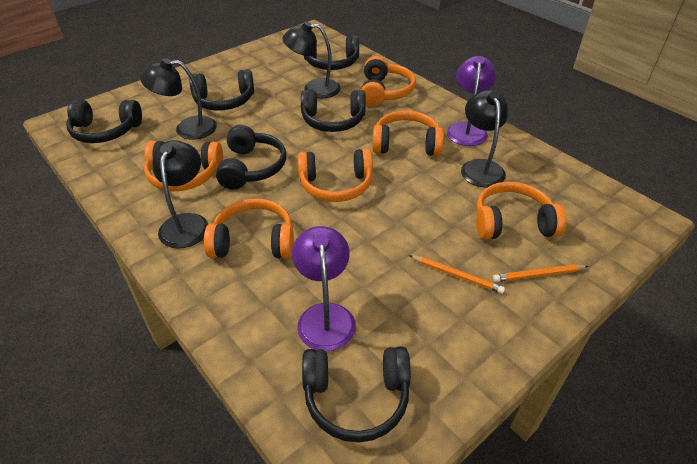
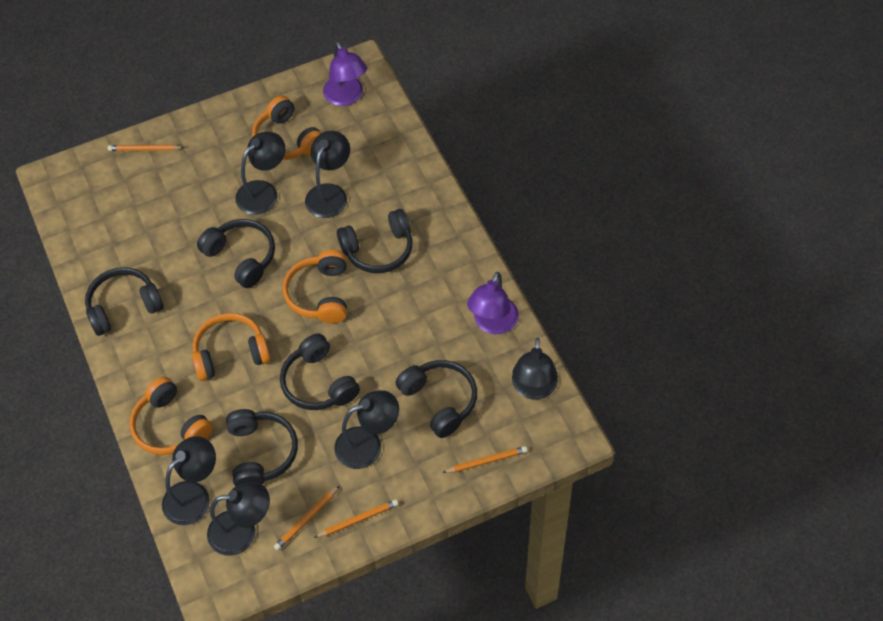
black lamp: [140,58,217,140] [152,140,208,249] [282,21,341,98] [461,90,508,188] = 4 -> [162,436,216,525] [207,482,270,556] [235,132,285,215] [305,131,350,218] [334,390,399,469] [512,338,558,400] = 6
orange headphones: [144,141,223,191] [204,198,294,258] [298,149,373,202] [361,56,416,106] [372,111,444,156] [476,182,567,240] = 6 -> [129,377,213,455] [192,313,271,381] [252,96,321,160] [282,250,347,323] = 4
orange pencil: [409,255,505,294] [493,264,588,282] = 2 -> [108,145,185,151] [274,486,339,550] [314,499,399,538] [442,446,527,473] = 4

